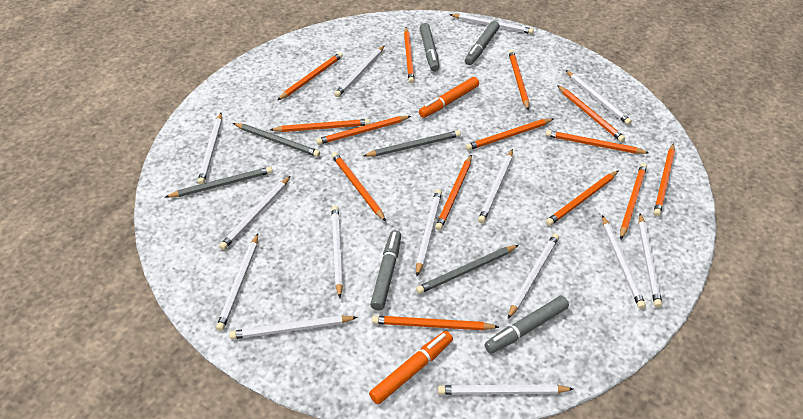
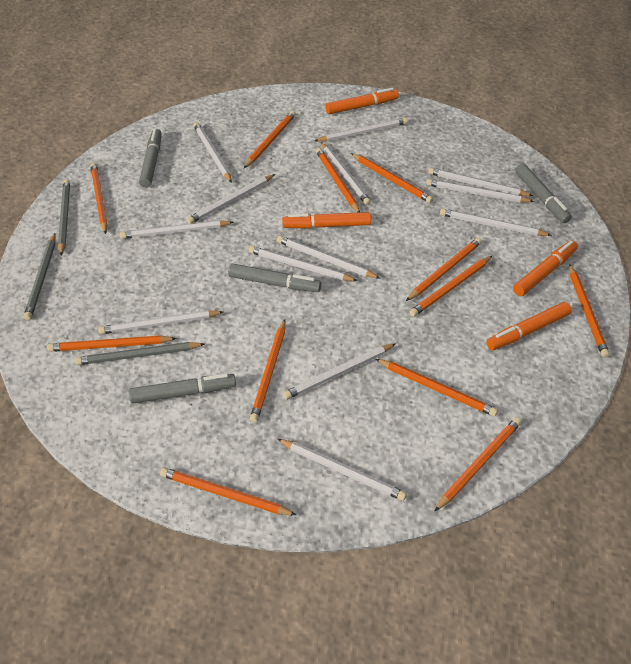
grey pencil: [166,167,273,198] [233,123,320,157] [364,130,461,157] [416,245,518,294] = 4 -> [24,233,56,320] [58,179,70,256] [75,342,205,365] = 3
orange marker: [369,331,453,404] [419,77,479,118] = 2 -> [282,212,371,229] [325,88,399,114] [486,302,572,350] [513,241,578,296] = 4
orange pencil: [270,119,370,132] [278,52,343,100] [316,116,411,145] [332,152,386,221] [372,316,499,330] [404,27,414,83] [435,154,472,231] [466,118,553,150] [508,50,529,110] [545,130,649,154] [546,170,619,226] [557,85,625,142] [620,163,647,239] [653,143,675,216] = 14 -> [47,335,177,352] [90,163,108,234] [160,467,296,515] [244,111,296,168] [250,319,286,423] [316,148,360,213] [351,153,433,203] [376,359,498,417] [406,238,482,301] [409,256,492,317] [434,417,522,512] [569,264,610,358] = 12
white pencil: [198,113,222,185] [216,234,258,331] [219,176,291,250] [229,315,358,339] [331,206,343,298] [334,45,385,97] [416,189,442,276] [438,384,573,395] [449,14,534,34] [478,149,513,223] [508,233,559,319] [565,70,632,125] [602,215,646,309] [638,214,662,308] = 14 -> [98,310,223,334] [120,220,233,239] [187,174,275,224] [193,122,232,183] [249,246,358,281] [277,236,381,279] [277,439,407,501] [283,343,396,400] [315,118,408,142] [321,142,371,205] [426,179,535,202] [428,167,533,196] [440,208,552,236] = 13

